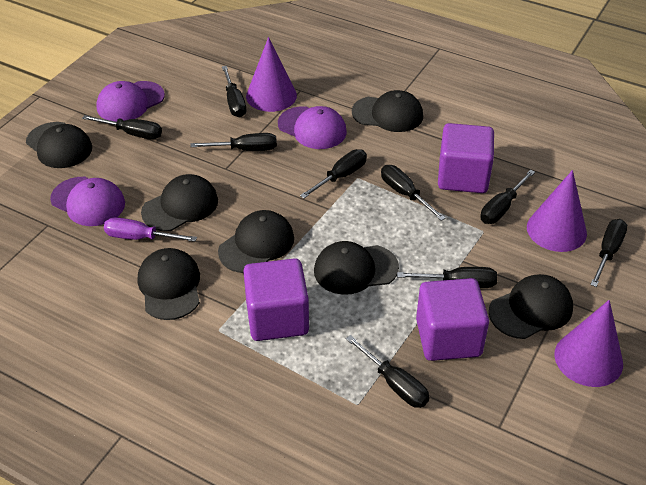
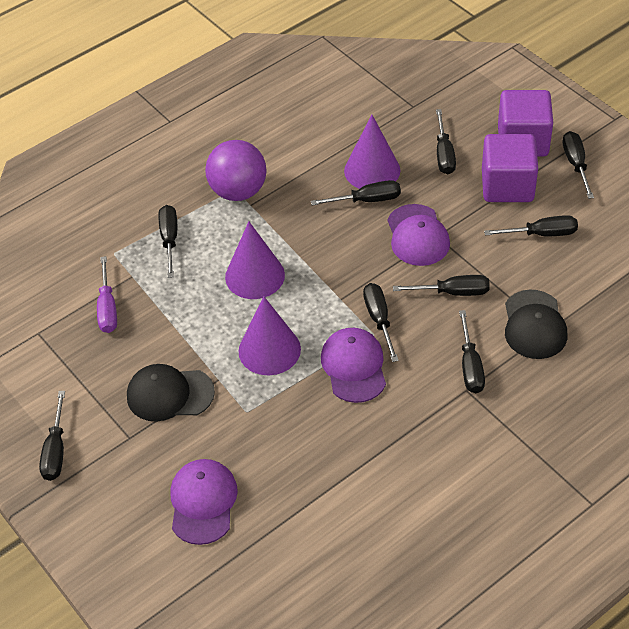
black cap: [26,122,92,168] [138,248,200,320] [141,174,218,231] [218,210,294,273] [314,241,399,295] [352,90,423,132] [489,274,573,339] = 7 -> [127,364,215,422] [505,290,568,359] = 2
purple ball: none = 0 -> [205,140,267,201] = 1
purple cube: [243,258,309,341] [416,278,489,361] [438,123,494,193] = 3 -> [482,134,538,202] [498,90,553,157] = 2

